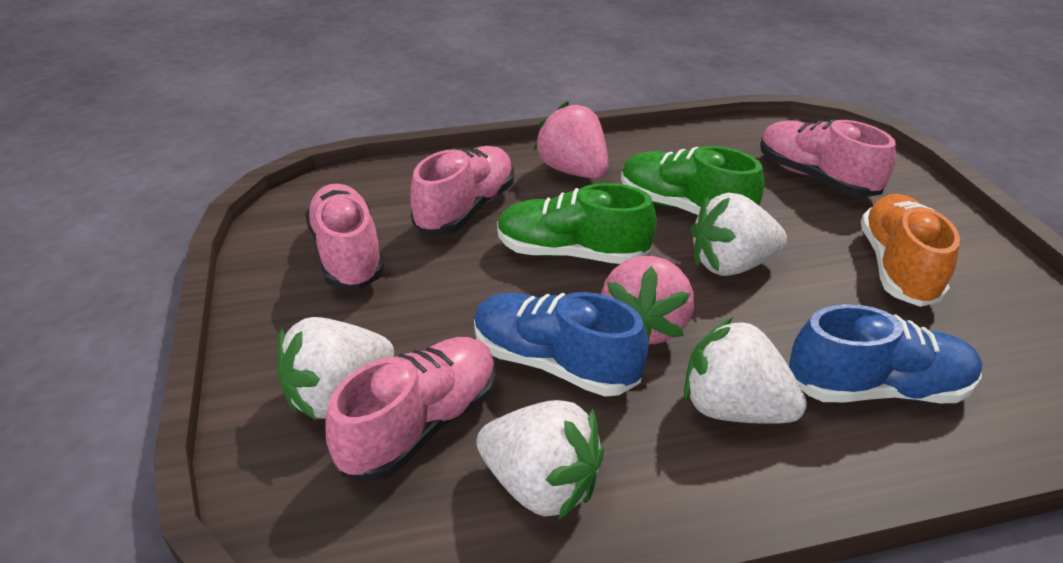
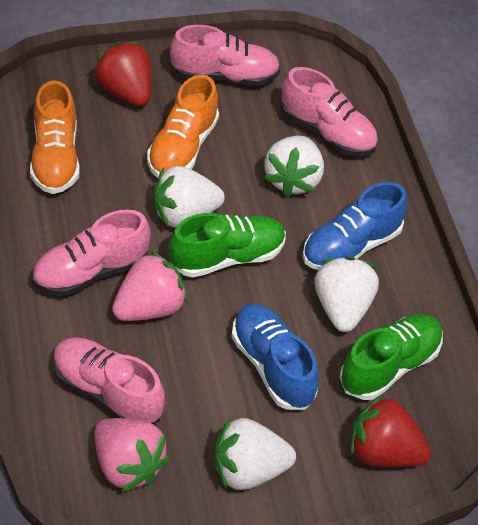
orange shoe: [861,194,960,307] = 1 -> [30,80,80,194] [147,75,219,178] = 2
red strawberry: none = 0 -> [94,42,151,106] [350,395,431,467] = 2

